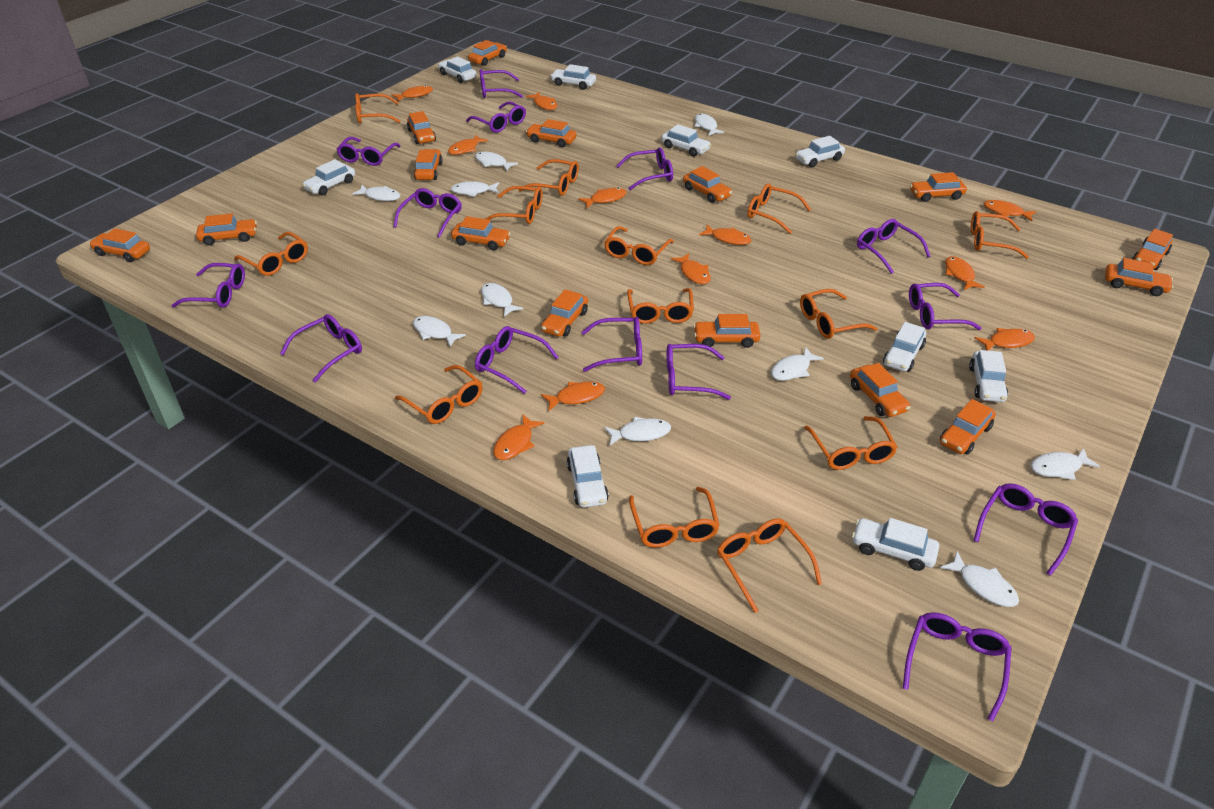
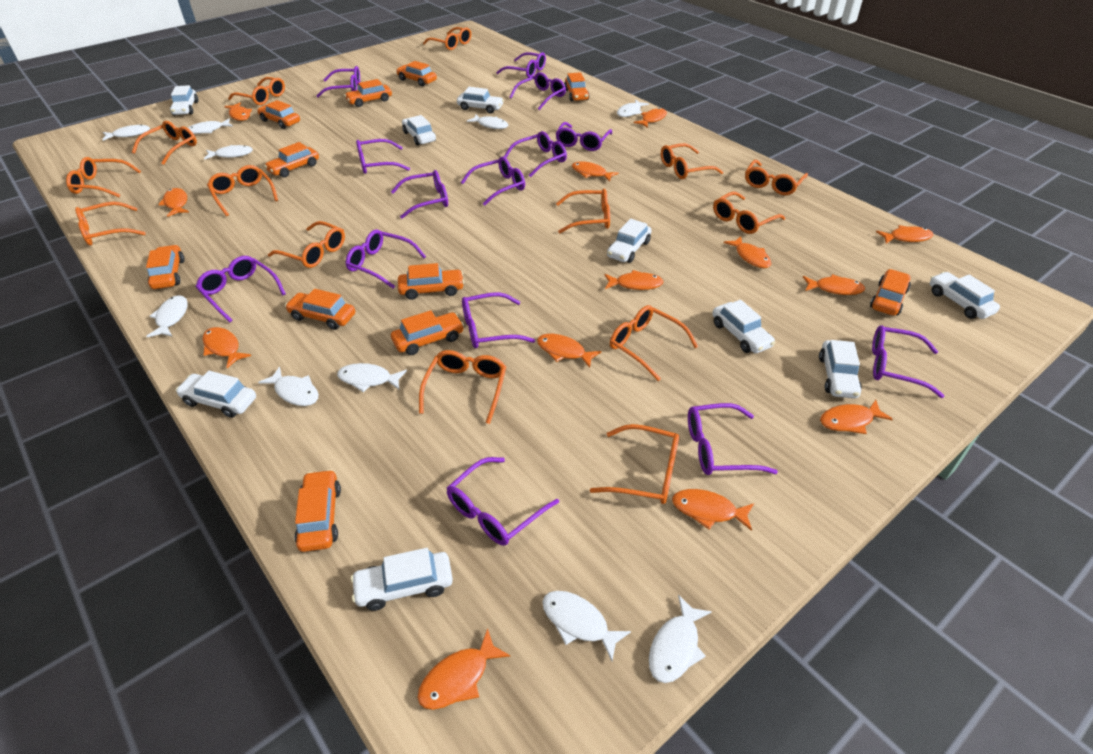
orange car: [89,228,150,262] [196,214,257,245] [407,111,436,144] [414,149,443,180] [451,216,511,251] [468,40,507,66] [526,119,576,147] [541,290,588,337] [683,166,732,203] [693,314,761,348] [850,363,910,417] [910,172,967,202] [940,399,996,455] [1105,258,1173,296] [1132,229,1173,270] = 15 -> [146,245,184,289] [257,100,300,129] [264,142,319,177] [285,289,355,330] [294,469,341,552] [344,79,392,107] [391,310,464,355] [396,61,437,86] [398,263,464,300] [564,72,589,102] [870,269,911,316] = 11
orange fish: [391,85,433,101] [448,135,488,155] [493,414,545,460] [526,92,557,110] [541,381,605,411] [578,188,627,208] [671,253,711,284] [699,225,751,245] [945,256,985,290] [974,328,1035,351] [984,200,1036,221] = 11 -> [158,188,189,217] [202,327,251,368] [224,103,252,121] [417,628,510,710] [537,334,601,368] [572,161,619,182] [604,270,664,290] [633,108,667,128] [672,489,754,531] [724,236,771,268] [803,274,865,295] [820,400,893,434] [876,225,933,244] = 13
orange glasses: [234,232,308,276] [355,93,400,124] [395,365,483,424] [485,186,542,224] [519,159,579,196] [604,226,674,265] [627,288,694,324] [629,487,720,548] [717,518,822,613] [747,184,811,234] [800,289,878,339] [804,416,898,470] [971,211,1029,259] = 13 -> [66,157,141,197] [75,202,146,246] [132,121,197,165] [207,165,278,216] [228,77,285,105] [268,221,345,268] [419,350,506,424] [423,27,471,50] [556,189,610,233] [590,424,679,504] [610,305,698,381] [661,143,723,179] [713,192,785,234] [745,160,808,195] = 14

